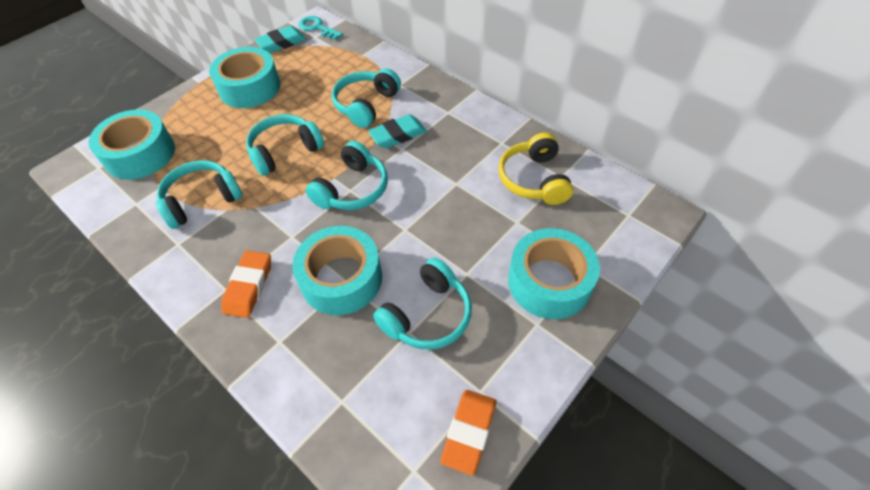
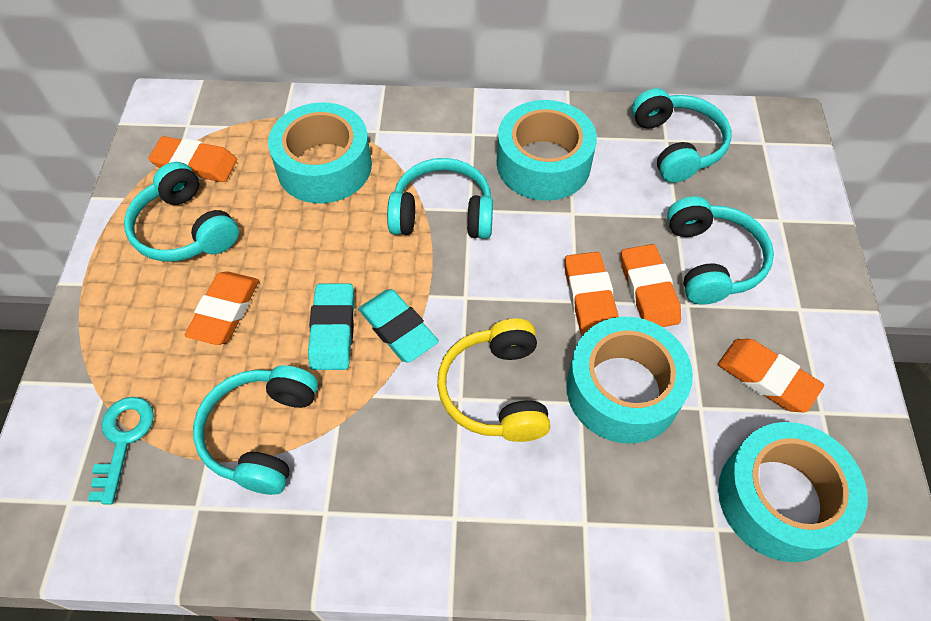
orange eraser: [221,250,271,318] [441,390,496,475] = 2 -> [148,136,237,182] [185,272,259,345] [565,252,619,336] [621,244,681,327] [718,339,824,412] = 5

